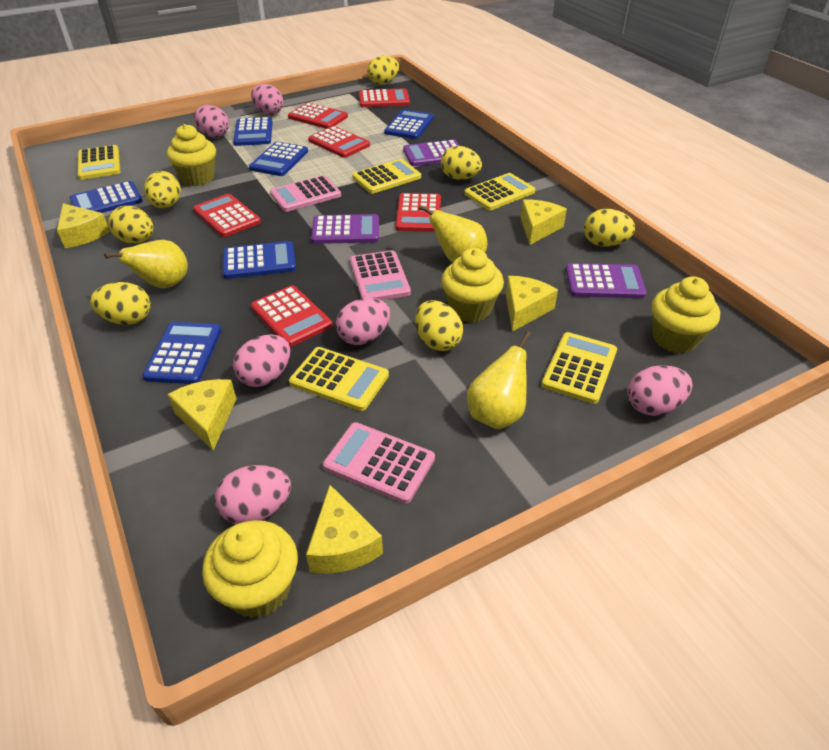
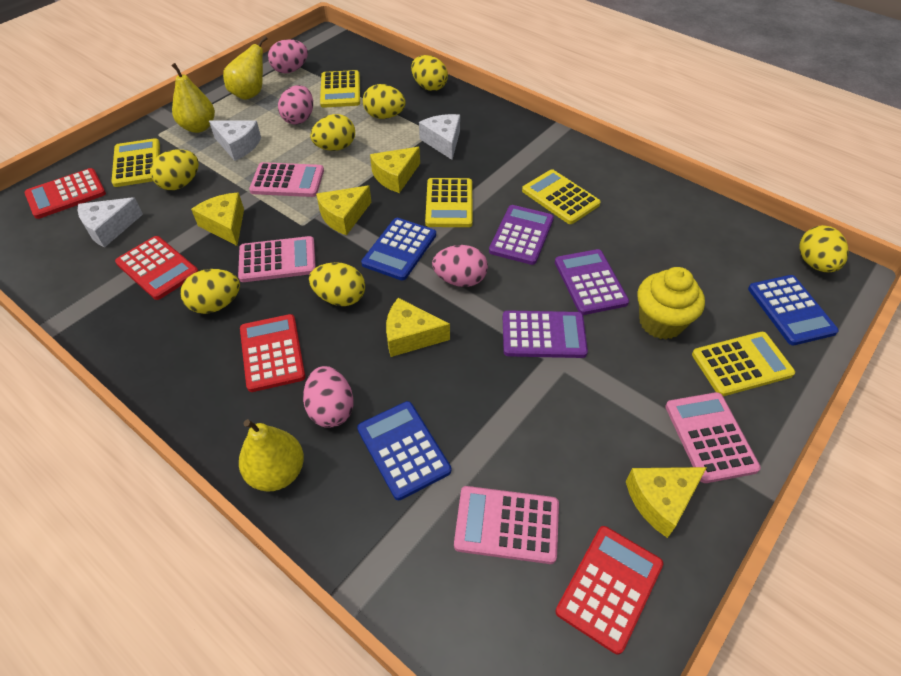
blue calculator: [70,181,143,213] [142,322,222,384] [223,241,296,279] [233,117,273,146] [249,142,308,176] [384,109,434,139] = 6 -> [357,401,451,500] [361,218,436,281] [748,275,839,345] = 3
pink calculator: [270,175,341,212] [323,422,435,504] [350,250,411,300] = 3 -> [238,236,316,282] [249,162,324,197] [454,486,559,564] [665,392,761,483] = 4
pink egg: [194,105,229,138] [215,465,291,524] [233,335,290,387] [251,84,283,115] [336,298,390,345] [628,365,692,416] = 6 -> [268,39,308,73] [278,85,313,125] [303,366,353,428] [432,245,488,287] = 4
red calculator: [193,194,261,237] [251,285,333,347] [288,103,348,129] [308,126,370,158] [359,88,410,107] [396,193,441,232] = 6 -> [24,168,106,219] [115,236,198,300] [240,314,305,392] [556,526,663,655] = 4
white cheese: none = 0 -> [78,197,143,248] [209,120,261,161] [419,114,460,160] = 3
yellow cupcake: [167,124,216,186] [202,520,298,618] [441,248,504,322] [652,276,720,354] = 4 -> [637,267,705,339] = 1

